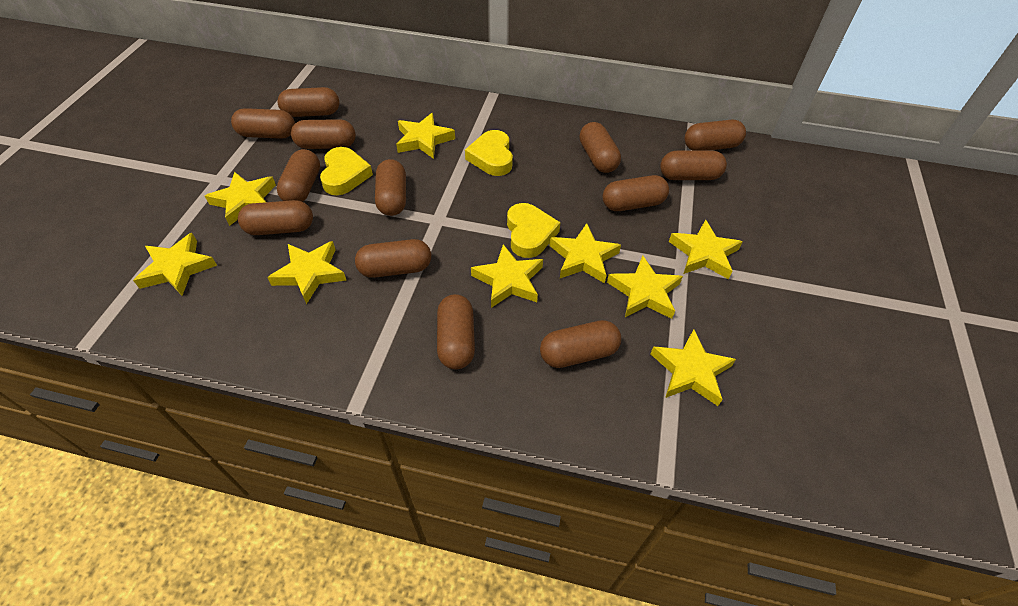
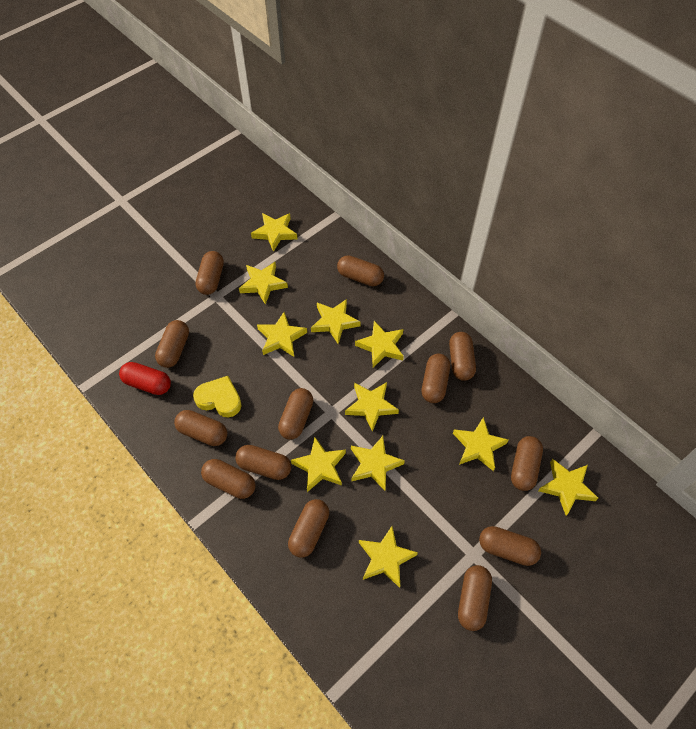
red capsule: none = 0 -> [119,362,171,395] = 1
yellow heart: [320,147,373,195] [465,130,513,176] [507,203,561,258] = 3 -> [193,376,242,417] = 1
yellow star: [133,233,217,296] [205,172,276,226] [267,241,347,304] [396,113,455,159] [471,244,543,308] [549,223,621,284] [607,255,683,319] [650,329,736,406] [669,220,743,279] = 9 -> [239,262,288,305] [251,213,297,252] [257,312,307,357] [291,437,346,492] [311,299,361,344] [345,382,399,432] [351,436,405,491] [355,321,404,368] [359,526,418,588] [453,417,509,471] [538,459,598,515] = 11

